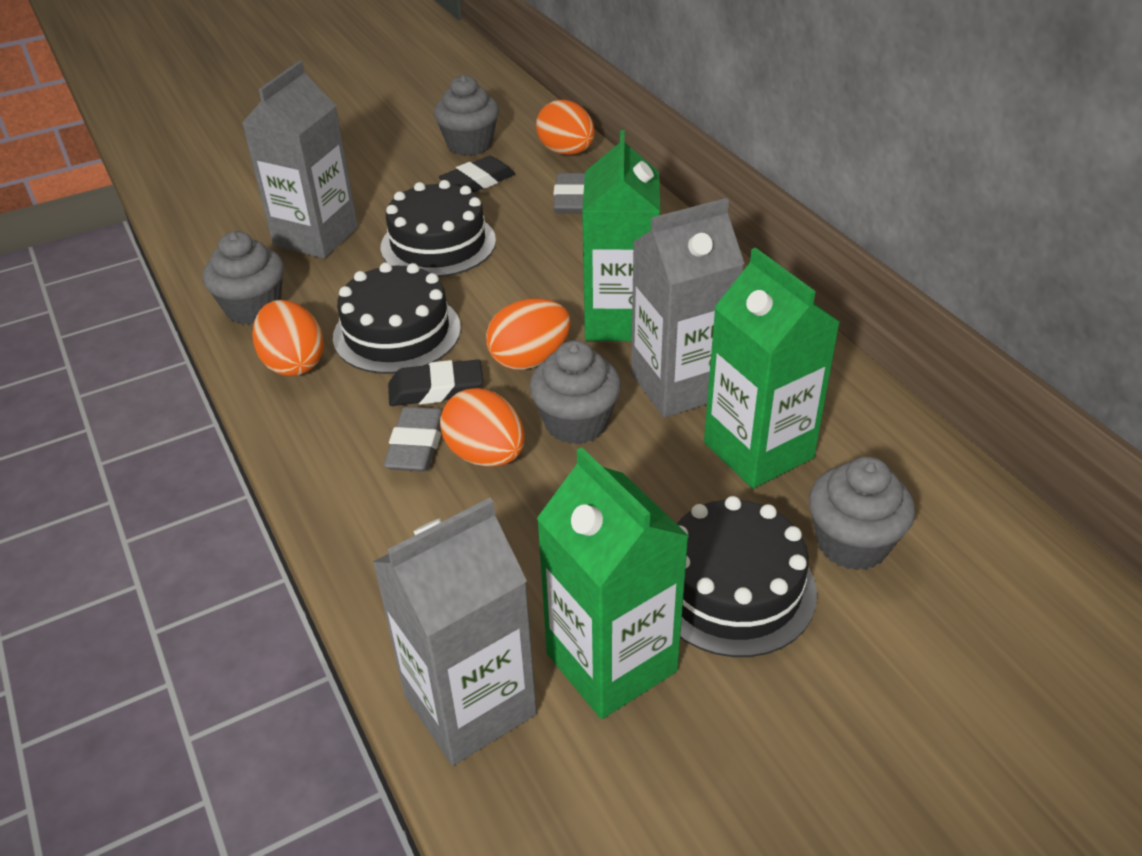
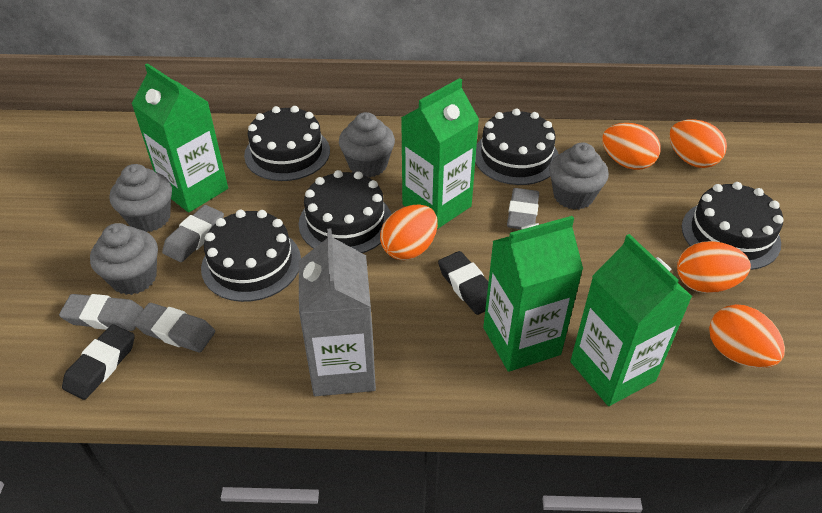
black cake: [333,262,461,374] [381,180,496,277] [677,496,817,657] = 3 -> [201,210,301,302] [244,106,330,181] [299,170,391,253] [475,109,559,185] [682,182,783,270] = 5
green carton: [537,447,689,719] [582,130,660,341] [704,248,841,489] = 3 -> [132,63,228,213] [401,78,479,229] [483,216,583,372] [570,234,692,406] = 4
grey carton: [242,61,358,259] [373,498,537,765] [631,198,744,418] = 3 -> [299,228,376,396] = 1
grey eraser: [384,406,443,472] [553,173,585,214] = 2 -> [59,294,143,331] [133,303,215,352] [162,205,224,262] [507,188,539,229] = 4
orange egg: [252,300,324,376] [440,388,525,467] [486,298,570,370] [536,100,595,155] = 4 -> [380,204,438,260] [602,123,661,170] [669,119,727,168] [677,241,751,293] [709,304,785,368] = 5

